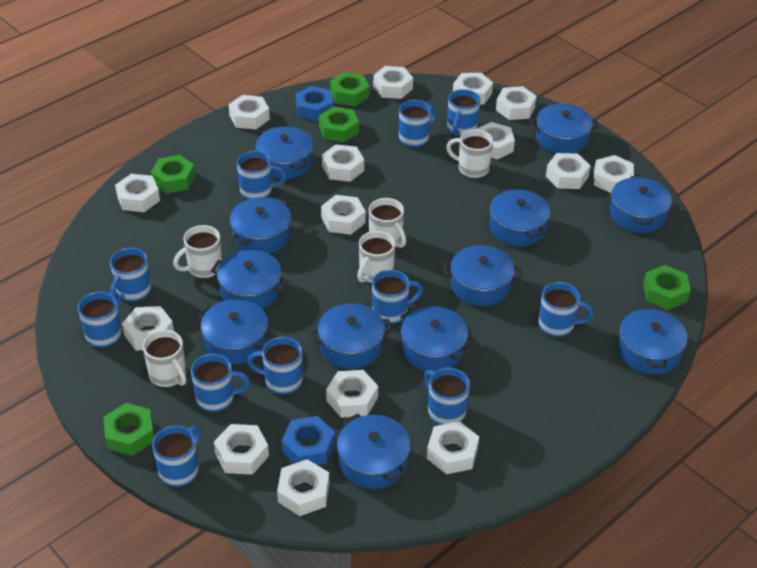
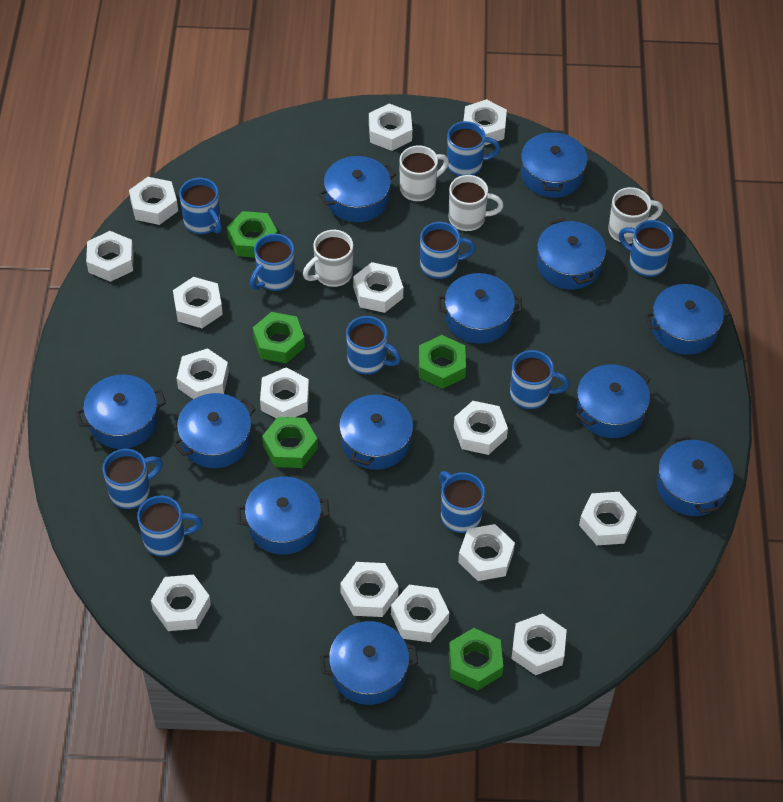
blue mug: [78,292,122,348] [110,248,151,301] [152,425,201,487] [191,354,250,412] [237,151,286,199] [247,337,303,394] [372,269,423,324] [399,100,437,147] [424,368,470,425] [447,89,480,136] [538,282,594,337] = 11 -> [103,449,163,509] [137,496,202,557] [179,178,222,234] [250,234,295,291] [346,316,401,374] [420,222,476,279] [439,471,485,533] [447,121,500,176] [510,350,570,409] [619,220,674,277] = 10
blue nut: [282,416,335,465] [296,86,333,122] = 2 -> none = 0
white mug: [143,330,186,387] [173,225,222,278] [357,231,395,283] [369,198,406,248] [446,129,493,178] = 5 -> [303,230,353,287] [400,145,449,201] [449,175,504,231] [608,187,663,244] = 4

